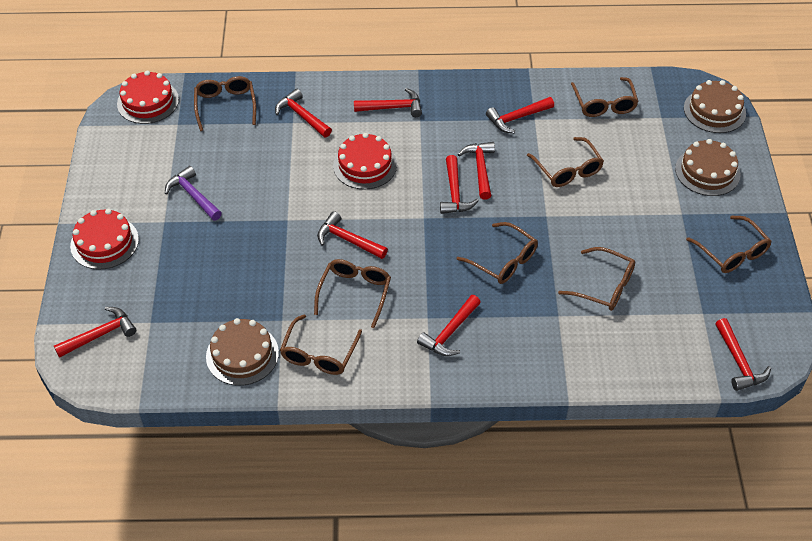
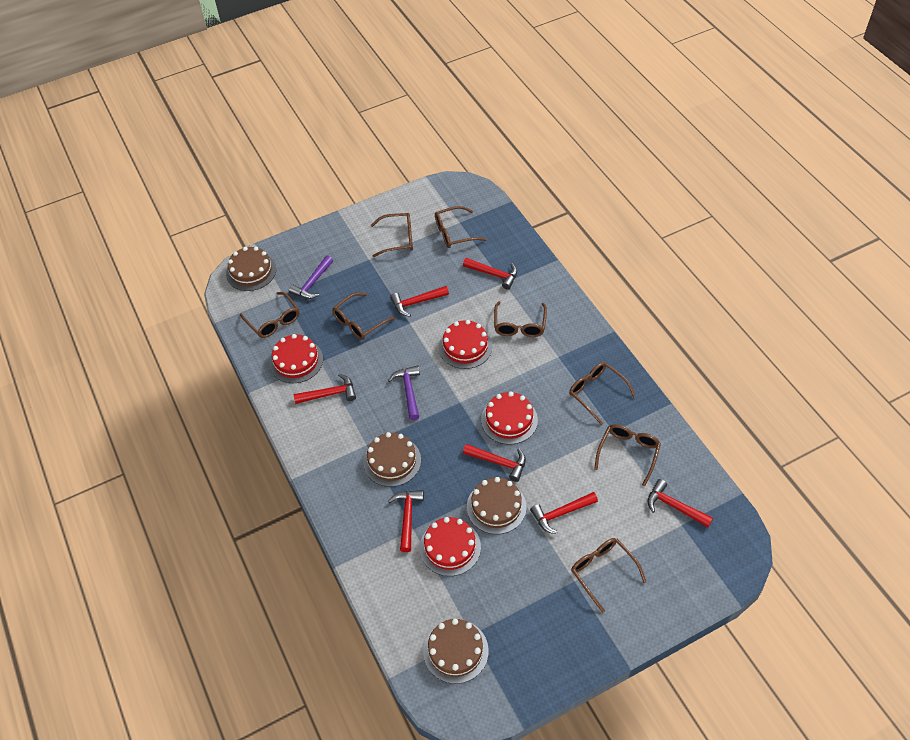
brown cake: [206,318,279,386] [675,139,740,196] [684,80,746,133] = 3 -> [226,247,276,291] [363,432,421,487] [423,619,489,684] [467,477,527,534] = 4
purple hammer: [165,166,222,221] = 1 -> [289,255,333,299] [388,365,420,420] = 2
red cake: [70,209,139,270] [117,71,179,124] [333,133,397,189] = 3 -> [270,334,323,383] [420,517,481,576] [439,320,492,369] [481,392,538,444] = 4
red hammer: [54,307,136,358] [275,89,332,137] [317,211,388,259] [354,88,422,117] [417,295,481,356] [440,155,479,214] [458,142,495,200] [486,97,554,133] [715,318,771,391] = 9 -> [294,374,356,404] [388,490,424,552] [390,286,449,317] [463,258,517,290] [463,444,526,482] [530,492,598,534] [648,479,713,527] = 7

